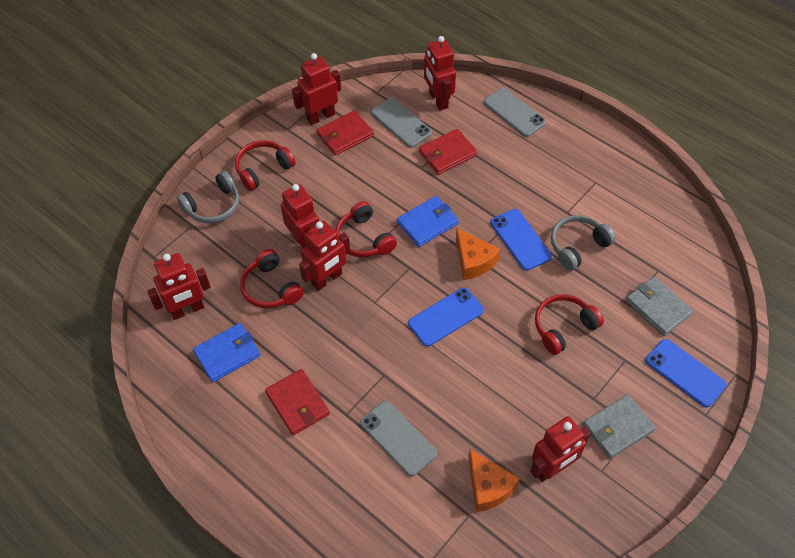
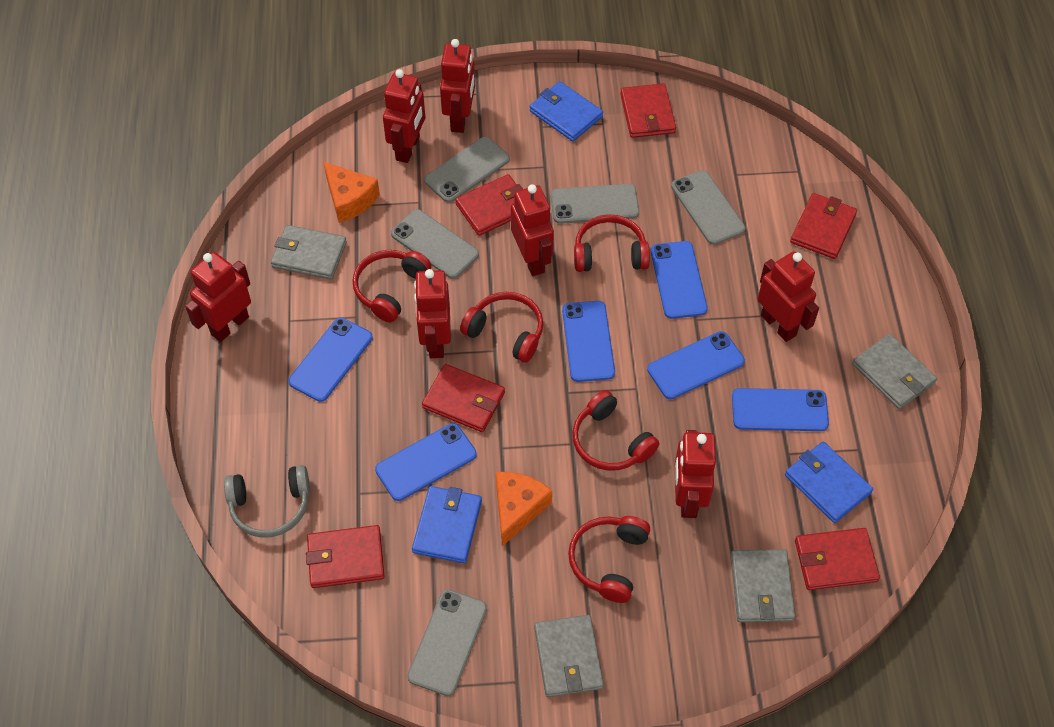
blue phone: [408,288,484,347] [490,209,552,271] [645,339,727,408] = 3 -> [288,317,373,402] [375,423,477,501] [562,301,615,382] [647,331,745,399] [651,241,708,319] [732,388,829,431] = 6
blue wallet: [193,323,260,382] [397,196,459,247] = 2 -> [412,486,482,563] [530,81,603,142] [785,441,873,523] = 3
grey headphones: [177,171,239,223] [551,215,616,271] = 2 -> [224,465,310,538] = 1
grey phone: [360,401,437,477] [371,98,432,148] [484,88,546,137] = 3 -> [391,209,479,279] [407,589,487,696] [424,137,510,203] [551,184,640,224] [671,170,745,245] = 5
grey wallet: [583,394,656,459] [626,276,693,336] = 2 -> [271,225,347,280] [534,615,604,697] [731,549,795,622] [852,334,937,409] = 4
red headphones: [235,140,296,191] [240,249,304,308] [336,201,397,257] [535,294,604,355] = 4 -> [352,250,431,322] [460,292,543,363] [568,516,650,603] [572,390,659,471] [574,214,650,272] = 5
red robot: [147,253,211,320] [281,184,319,249] [292,53,341,125] [299,221,350,291] [424,36,456,111] [530,416,591,482] = 6 -> [185,252,251,342] [383,69,425,163] [414,269,451,358] [440,39,475,133] [511,184,554,276] [675,430,716,518] [758,251,819,342] = 7
red wallet: [265,369,330,435] [316,110,374,156] [419,129,477,175] = 3 -> [306,525,385,588] [422,364,505,432] [455,174,523,236] [620,83,676,138] [790,193,857,259] [795,528,880,590] = 6

